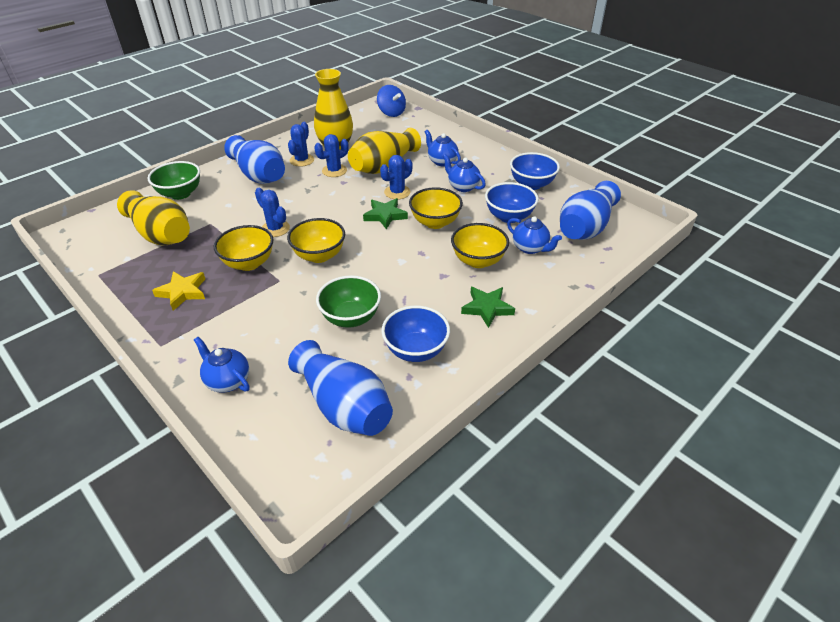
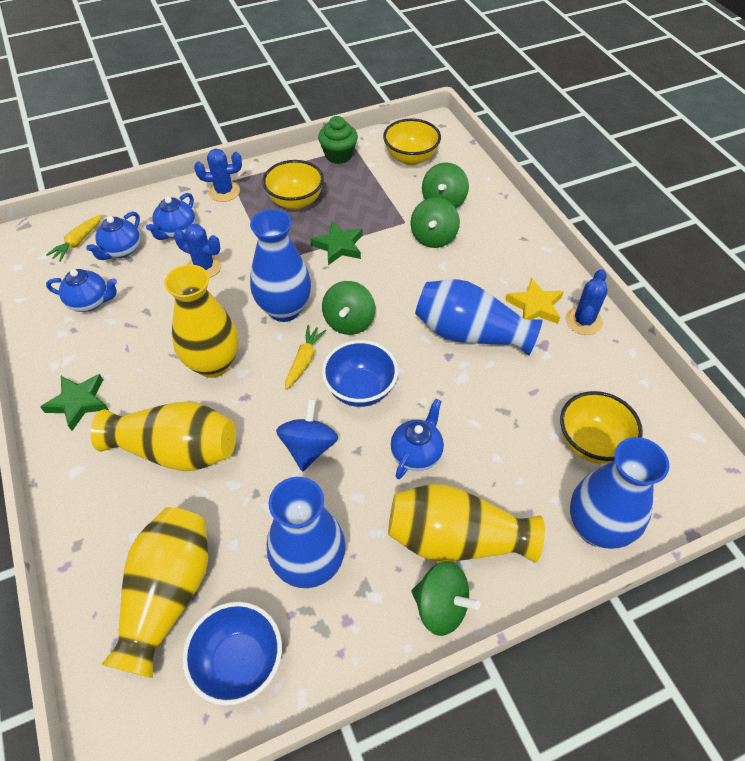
blue bowl: [381,306,450,362] [485,182,539,223] [510,152,560,190] = 3 -> [182,602,282,705] [322,340,398,407] = 2
blue cactus: [255,188,290,237] [288,122,314,167] [314,134,349,177] [380,155,413,199] = 4 -> [174,224,222,278] [194,148,242,202] [565,269,608,335] = 3
blue vase: [224,135,285,184] [288,340,393,436] [560,181,621,240] = 3 -> [250,209,311,322] [267,477,346,588] [415,279,543,356] [570,437,669,549] = 4
green bowl: [148,161,200,200] [316,275,381,328] = 2 -> none = 0
green cupcake: none = 0 -> [318,116,358,164] = 1
green spinning top: none = 0 -> [322,281,375,335] [410,197,460,248] [411,561,480,636] [422,162,469,208] = 4
yellow bowl: [214,225,273,271] [287,218,345,263] [409,187,463,229] [451,223,509,268] = 4 -> [262,160,324,210] [383,118,441,166] [560,391,643,464] = 3
yellow carrot: none = 0 -> [46,214,103,262] [285,325,327,390] = 2
yellow vase: [117,190,190,245] [314,69,353,150] [348,128,421,174] = 3 -> [90,401,236,471] [101,507,208,678] [164,265,238,378] [388,484,545,563] = 4

